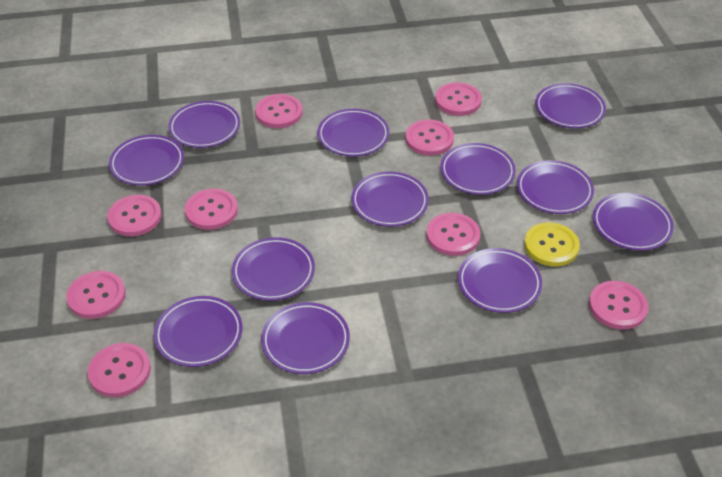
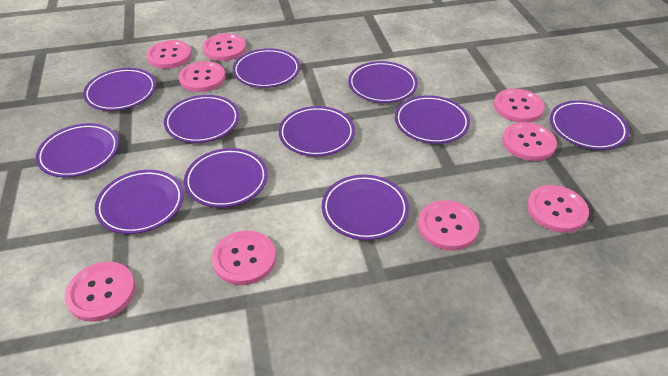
purple plate: [109,135,184,186] [154,296,242,367] [168,101,240,148] [232,237,315,301] [261,302,350,374] [317,109,389,157] [351,172,429,227] [440,143,516,195] [458,248,542,313] [517,160,594,214] [535,83,606,128] [593,193,674,251] = 12 -> [36,123,119,177] [83,68,156,111] [95,170,184,234] [164,95,239,143] [184,148,268,208] [233,48,300,88] [279,106,355,157] [322,175,409,240] [348,61,418,103] [395,95,470,144] [550,100,629,150] = 11
yellow button: [524,223,580,266] = 1 -> none = 0

